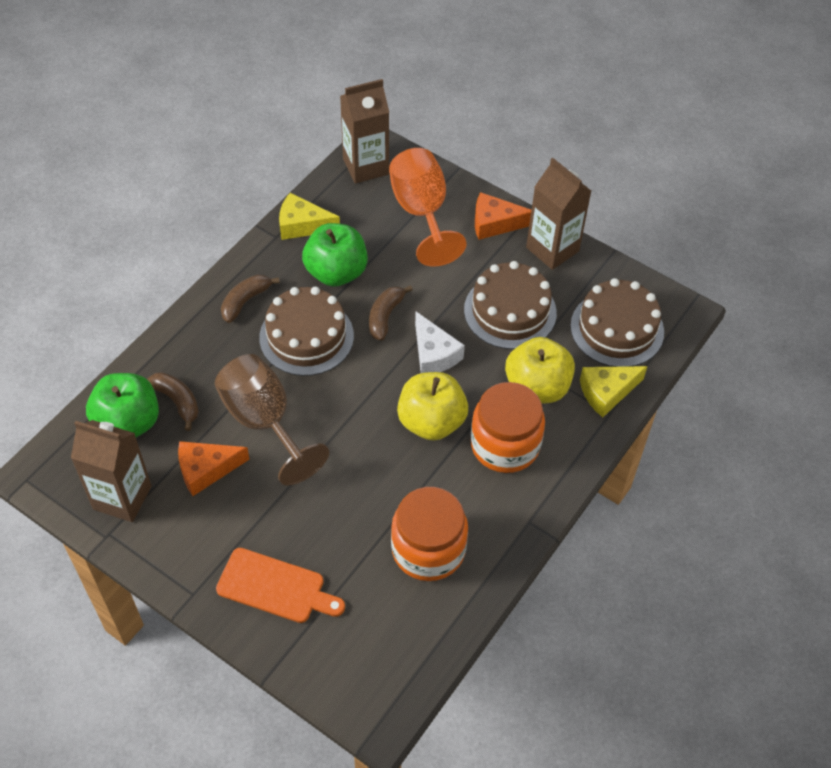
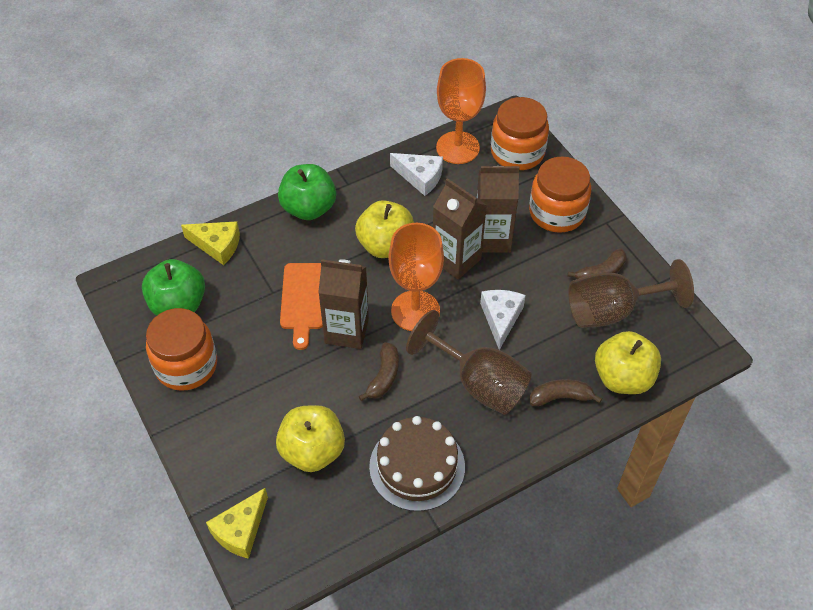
brown cake: [259,286,354,376] [464,261,557,349] [570,278,664,367] = 3 -> [369,416,465,511] = 1
brown goblet: [215,354,329,486] = 1 -> [406,310,532,415] [568,259,694,328] = 2
orange cheese: [178,441,250,496] [475,192,531,240] = 2 -> none = 0
orange goblet: [389,148,467,267] = 1 -> [389,223,444,331] [436,58,486,164] = 2
orange jar: [391,487,468,581] [470,382,545,473] = 2 -> [146,308,217,391] [491,97,549,170] [529,156,591,233] = 3
white cheese: [415,312,465,373] = 1 -> [390,153,443,196] [480,290,526,350] = 2
yellow apple: [397,372,468,441] [505,337,575,404] = 2 -> [276,405,345,472] [355,200,414,258] [595,331,661,394] = 3

